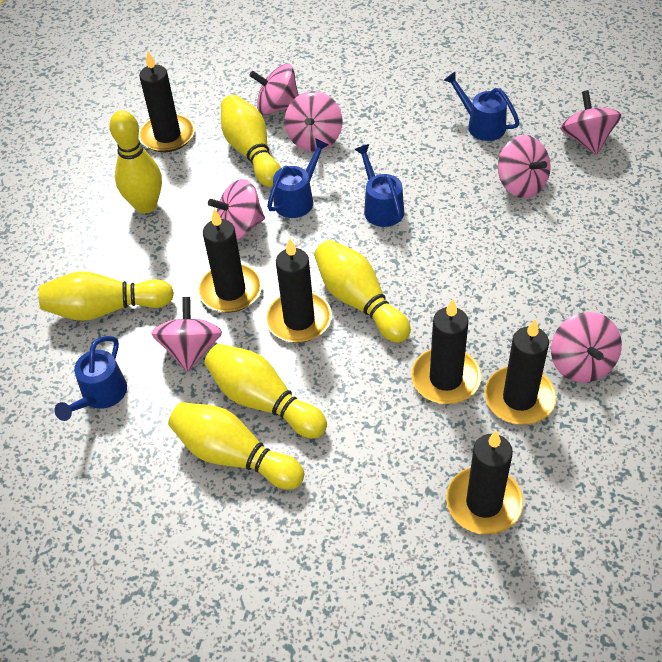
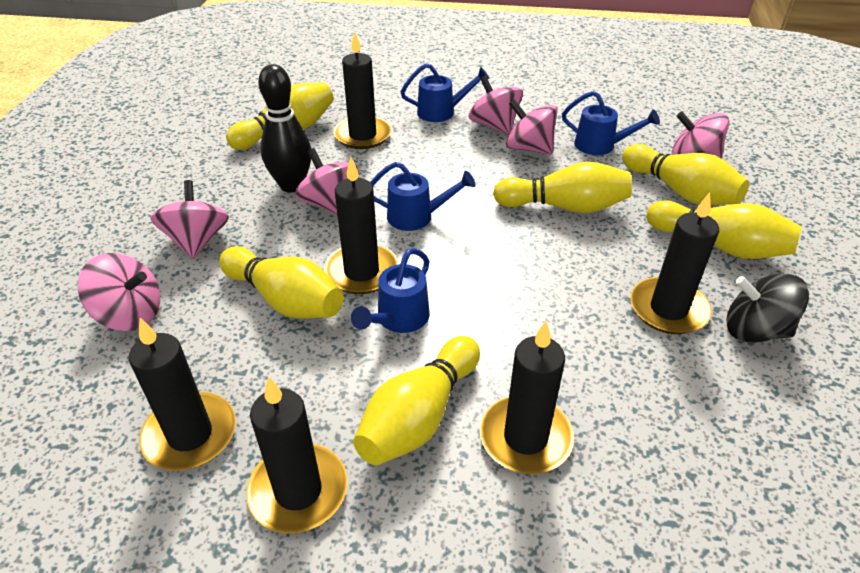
black bowling pin: none = 0 -> [258,64,311,193] = 1
black spinning top: none = 0 -> [726,273,809,343] = 1
pink spinning top: [151,297,222,372] [208,179,265,240] [249,64,299,115] [285,91,343,151] [498,135,551,198] [551,312,622,383] [560,90,622,155] = 7 -> [78,253,160,331] [151,180,229,259] [295,148,358,214] [469,75,523,135] [506,99,558,155] [672,111,729,159] = 6

